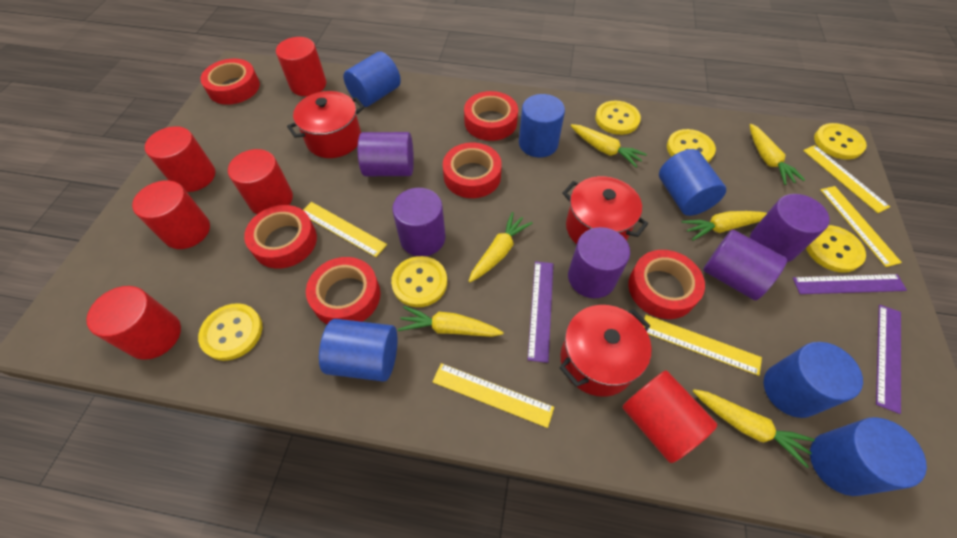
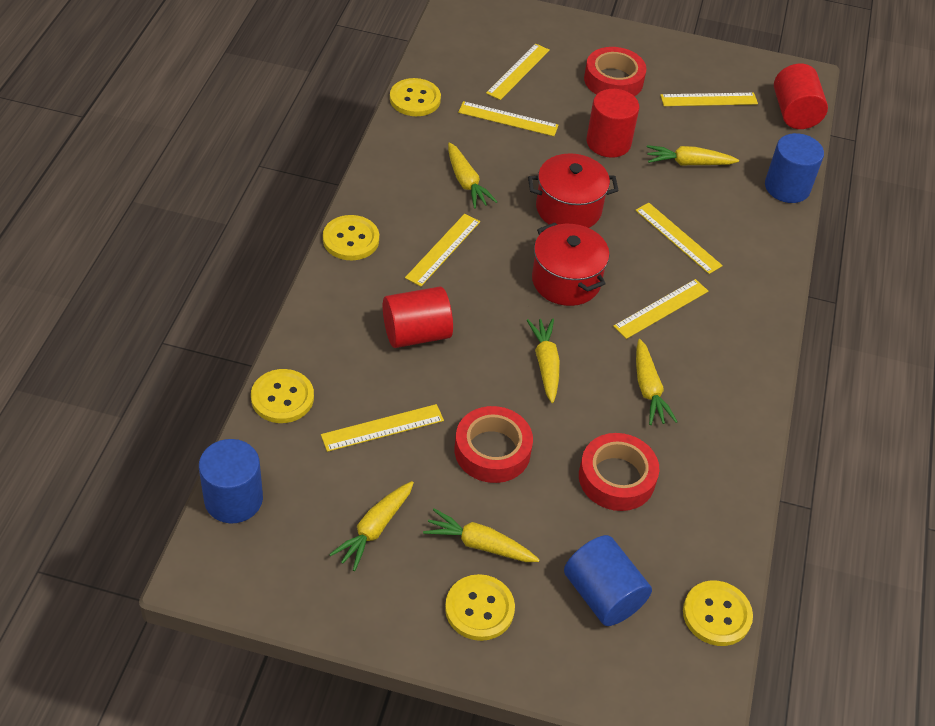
blue cylinder: [319,319,397,382] [343,52,401,107] [519,94,565,157] [659,149,726,216] [764,342,863,418] [810,417,927,496] = 6 -> [199,439,263,523] [564,535,652,626] [765,133,824,203] = 3
purple cylinder: [358,132,414,176] [392,188,446,256] [568,227,630,298] [703,230,787,300] [750,194,830,262] = 5 -> none = 0
purple ruler: [528,261,553,363] [793,274,907,294] [876,305,901,414] = 3 -> none = 0
red cylinder: [86,286,181,360] [132,180,210,249] [145,126,215,192] [228,149,293,214] [276,37,326,96] [622,370,717,463] = 6 -> [383,287,453,348] [586,89,639,158] [774,64,828,129] = 3
red pot: [287,91,365,158] [560,305,652,397] [562,176,648,244] = 3 -> [528,153,619,228] [532,223,610,306] = 2
red tape: [200,59,260,105] [244,205,317,269] [306,257,380,324] [443,143,502,198] [464,91,518,141] [628,250,705,319] = 6 -> [455,406,533,483] [579,433,659,511] [584,47,647,96] = 3
yellow button: [198,303,262,361] [391,256,447,307] [595,101,641,135] [667,129,716,162] [806,225,866,273] [814,123,867,160] = 6 -> [251,369,314,423] [323,215,379,260] [390,78,441,116] [445,574,515,641] [683,580,753,646] = 5
yellow ruler: [303,202,387,257] [433,363,554,428] [643,315,762,376] [803,145,890,213] [821,186,902,267] = 5 -> [321,404,444,452] [405,214,480,286] [458,101,559,136] [486,44,550,100] [613,279,708,339] [635,203,723,274] [660,93,758,106] = 7

